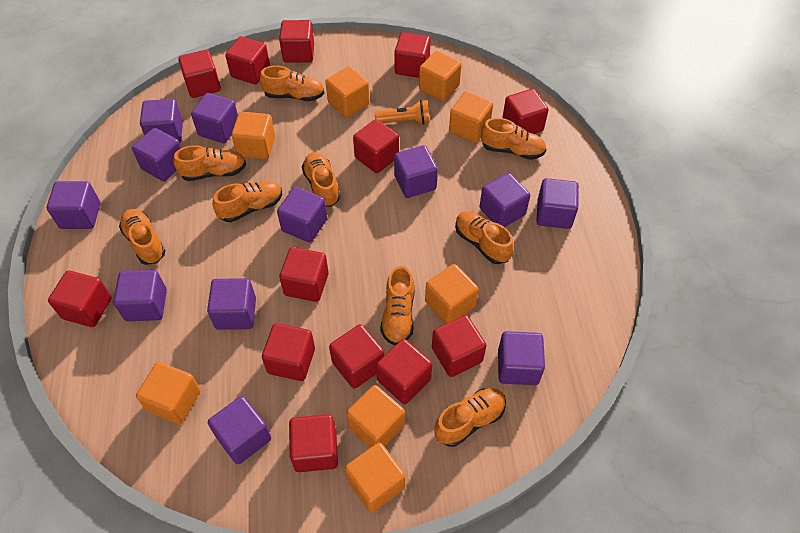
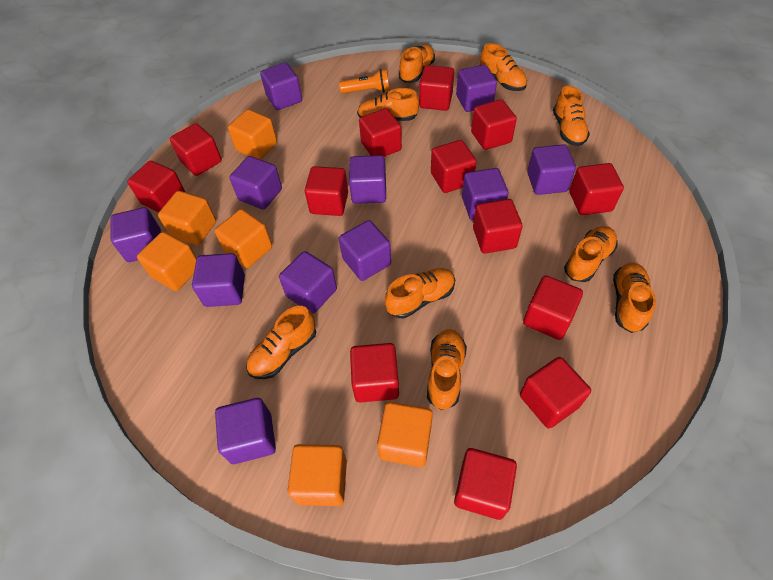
orange cube: [136,362,201,424] [232,112,275,159] [326,66,370,118] [345,442,405,513] [346,385,405,448] [419,51,462,101] [425,264,479,324] [449,91,493,143] = 8 -> [137,232,197,291] [158,191,216,245] [214,209,272,268] [228,109,277,159] [288,444,347,506] [377,402,433,467] = 6
purple cube: [47,181,100,229] [113,270,167,321] [132,128,181,181] [140,99,183,143] [191,93,238,143] [207,278,256,330] [208,396,271,464] [277,187,327,242] [394,145,438,198] [479,173,530,227] [498,331,545,385] [536,178,579,229] = 12 -> [110,207,161,262] [192,253,245,307] [215,398,276,464] [230,156,282,210] [260,63,302,110] [279,251,337,314] [339,220,391,281] [349,155,386,204] [456,65,497,112] [462,168,508,221] [527,144,576,195] = 11

